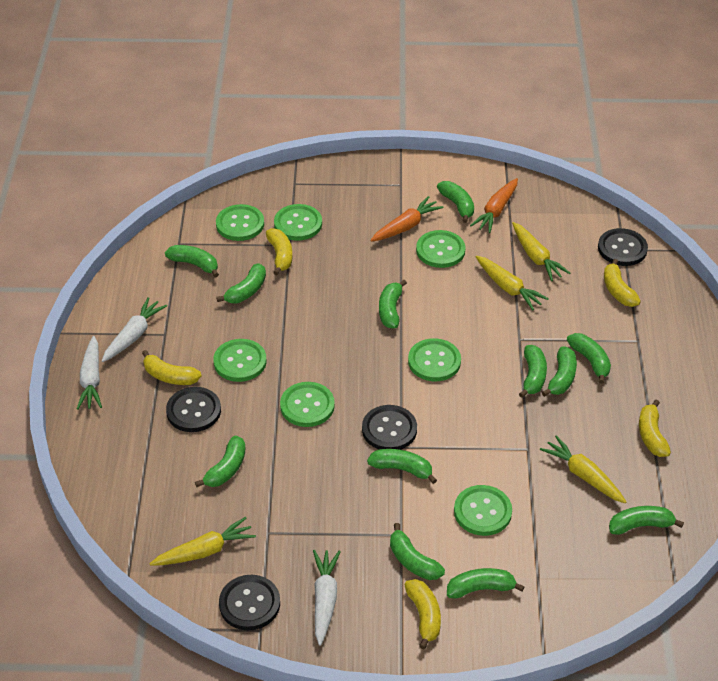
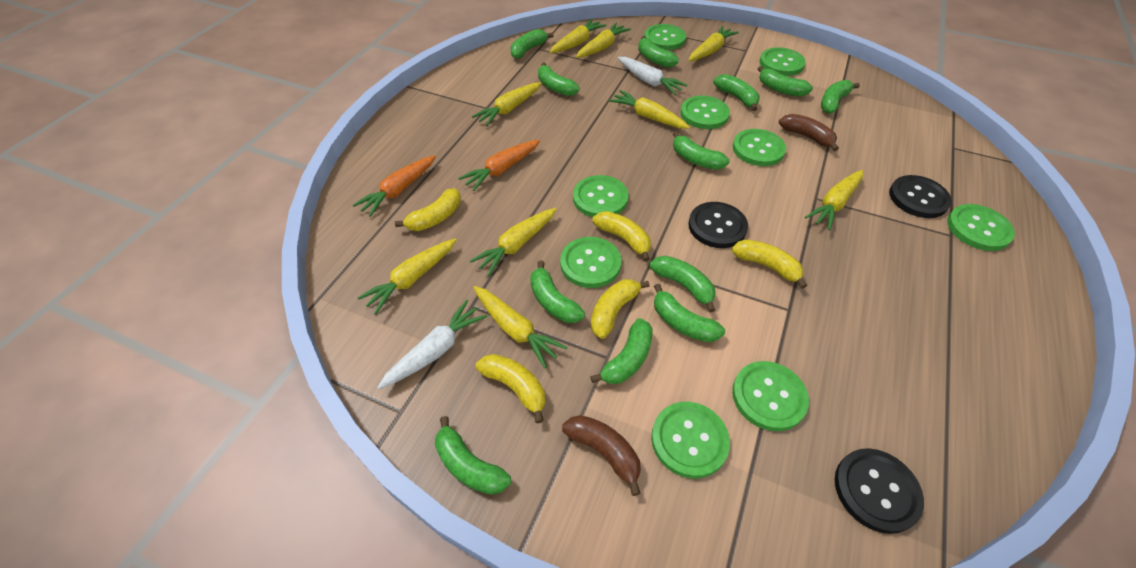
black button: [166,387,221,432] [219,575,280,631] [362,405,417,450] [598,228,648,266] = 4 -> [688,202,748,248] [835,448,924,534] [889,175,952,218] = 3
brown banana: none = 0 -> [562,415,641,496] [779,114,839,151] = 2
green button: [213,339,267,382] [216,204,264,241] [274,204,322,241] [280,382,335,427] [408,338,461,381] [416,230,466,268] [454,485,512,536] = 7 -> [560,237,621,288] [573,175,629,217] [644,24,686,50] [651,402,730,479] [681,96,730,129] [732,361,809,431] [733,129,786,166] [759,47,806,76] [947,204,1015,251] = 9
white carrot: [77,336,102,410] [102,297,167,362] [313,550,341,646] = 3 -> [377,300,487,389] [618,57,688,95] = 2
yellow carrot: [150,517,256,566] [476,256,549,310] [512,222,570,281] [540,435,627,503] = 4 -> [357,238,457,314] [470,208,556,276] [472,82,542,126] [473,286,567,368] [550,19,607,53] [576,23,631,58] [609,90,690,129] [688,26,739,61] [805,170,863,230] = 9

